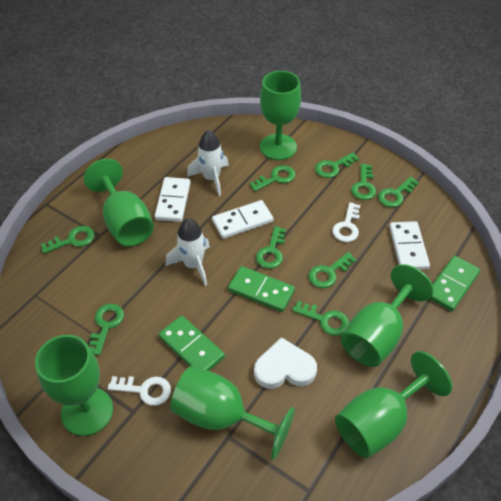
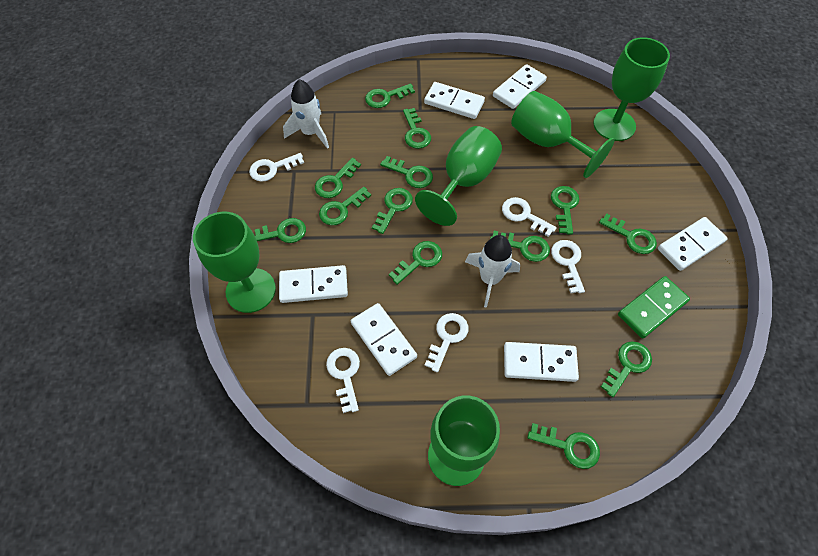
green domino: [159,315,225,371] [228,266,295,312] [430,256,480,311] = 3 -> [618,276,690,339] = 1
green goblet: [35,335,113,436] [83,159,154,247] [170,366,295,460] [260,71,301,160] [335,351,452,458] [341,264,434,367] = 6 -> [193,212,276,313] [415,126,502,226] [428,395,500,486] [511,91,615,178] [593,37,670,141] = 5
green key: [41,226,95,254] [90,304,124,355] [249,165,295,191] [256,226,286,269] [292,301,349,336] [309,252,357,288] [315,152,359,178] [351,164,376,200] [378,177,419,207] = 9 -> [255,218,306,243] [315,158,361,198] [319,187,371,225] [365,83,415,108] [372,188,413,234] [380,156,433,188] [389,241,442,285] [403,108,431,149] [490,231,550,262] [527,423,600,469] [551,186,579,235] [599,213,657,254] [601,342,652,397] = 13
white domino: [154,177,191,222] [212,200,273,239] [389,221,430,270] = 3 -> [279,265,348,303] [351,303,417,376] [424,82,485,119] [493,64,547,109] [504,342,579,382] [658,217,728,271] = 6
white heart: [254,337,317,389] = 1 -> none = 0
white key: [107,376,171,406] [332,202,360,242] = 2 -> [249,153,304,182] [326,348,360,413] [425,313,468,372] [502,197,557,237] [551,240,585,293] = 5

